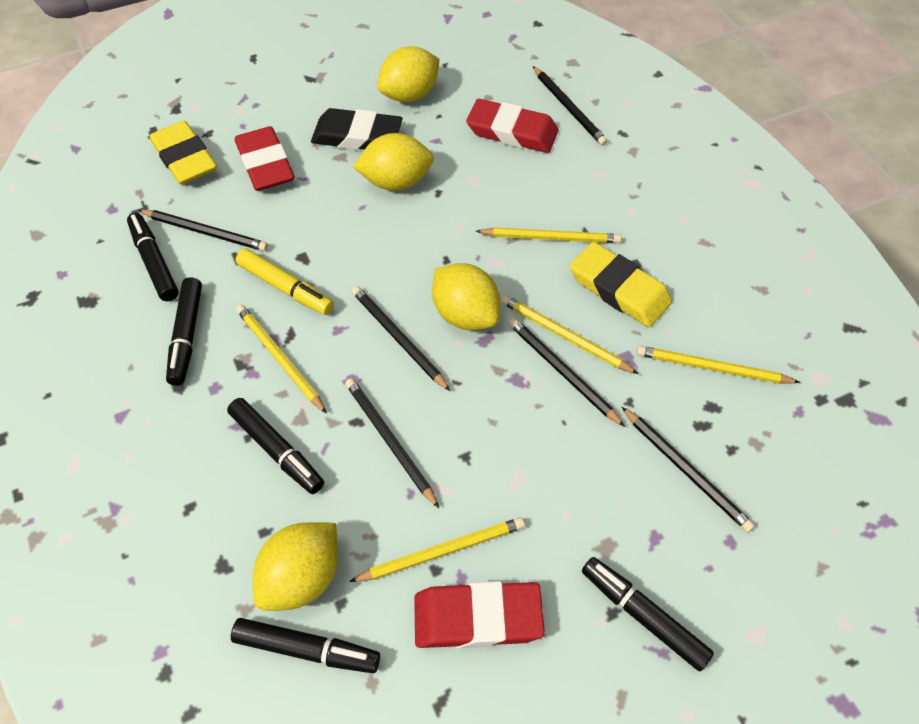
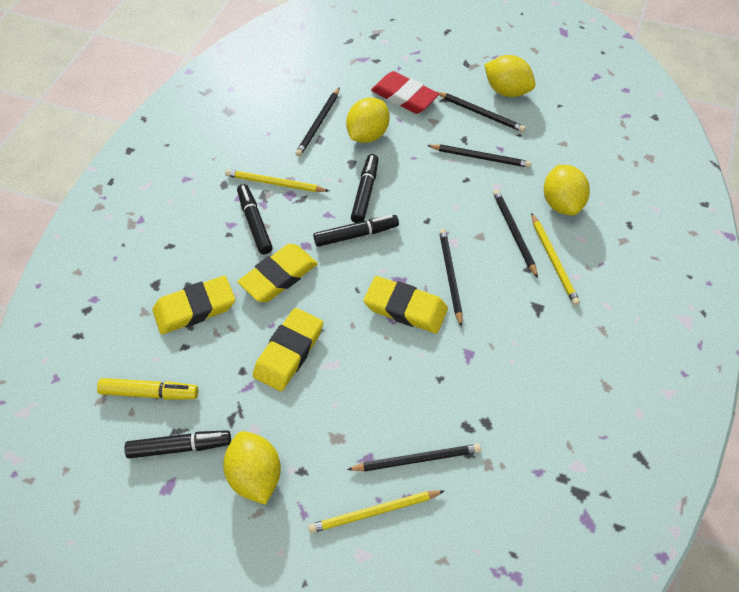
black eraser: [311,108,402,150] = 1 -> none = 0
black marker: [127,213,179,301] [166,277,202,386] [227,398,324,494] [231,618,380,673] [582,557,714,671] = 5 -> [125,430,231,458] [237,184,273,254] [313,215,399,247] [351,154,378,223] = 4
red eraser: [235,126,294,191] [414,581,545,648] [466,99,558,153] = 3 -> [371,71,439,114] = 1
yellow eraser: [150,121,217,185] [570,242,672,328] = 2 -> [152,276,235,334] [238,244,318,302] [253,308,323,392] [363,276,448,334] = 4
yellow pencil: [236,305,327,414] [349,517,525,582] [476,227,622,243] [501,295,638,374] [637,346,800,384] = 5 -> [225,170,329,192] [308,490,444,533] [531,213,580,305] = 3

